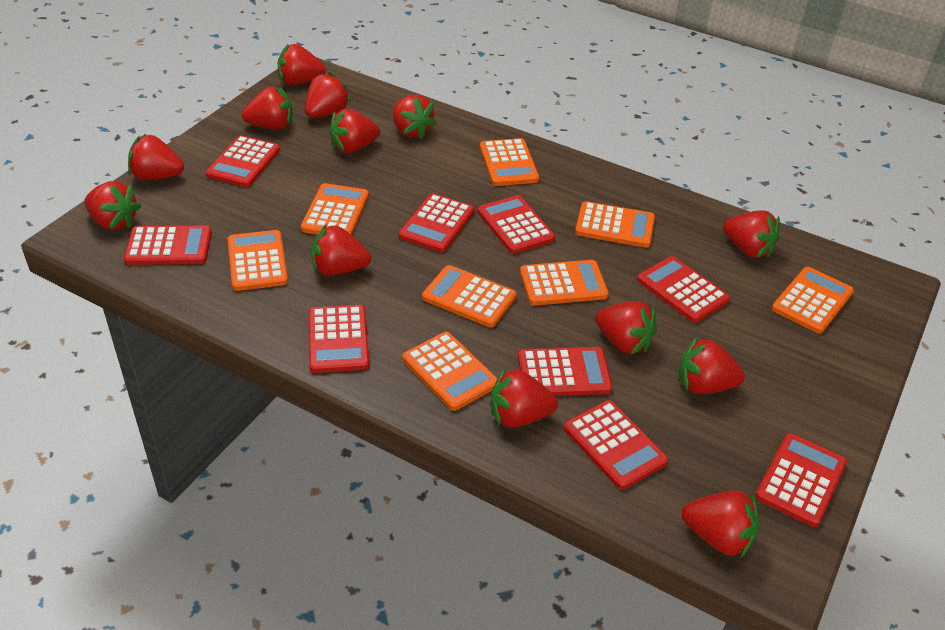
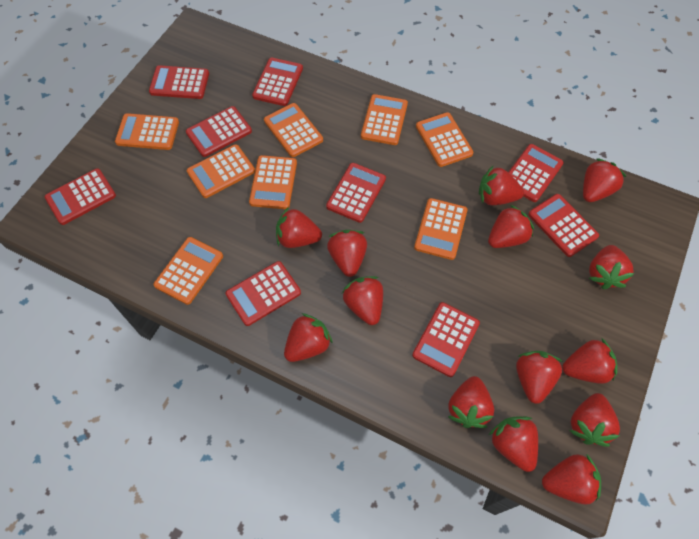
red strawberry: [84,181,141,230] [128,134,184,180] [242,86,292,129] [278,44,326,85] [305,72,351,118] [312,224,371,275] [329,109,380,153] [393,94,437,139] [491,368,558,428] [595,301,657,355] [678,337,745,394] [682,490,759,559] [723,210,780,258] = 13 -> [276,207,322,248] [284,313,333,362] [327,230,367,277] [342,276,383,325] [448,376,494,428] [479,166,524,205] [488,205,534,248] [489,416,538,472] [516,351,563,404] [542,454,601,505] [562,338,617,384] [569,393,620,447] [583,158,627,202] [589,245,634,289] = 14

